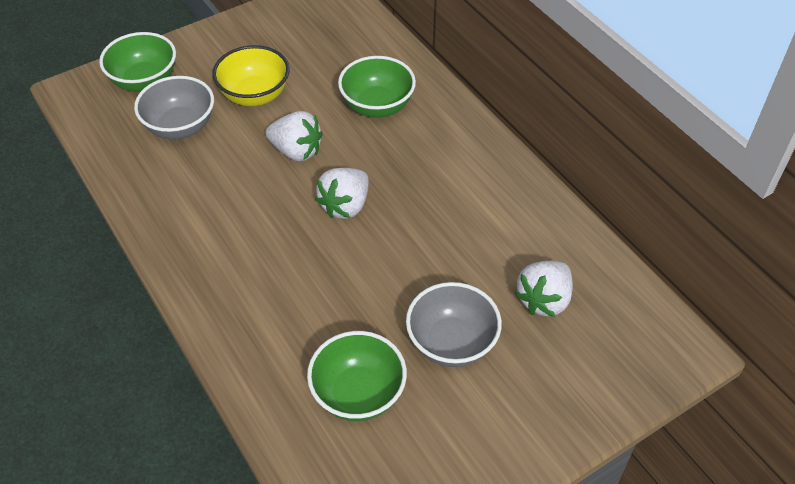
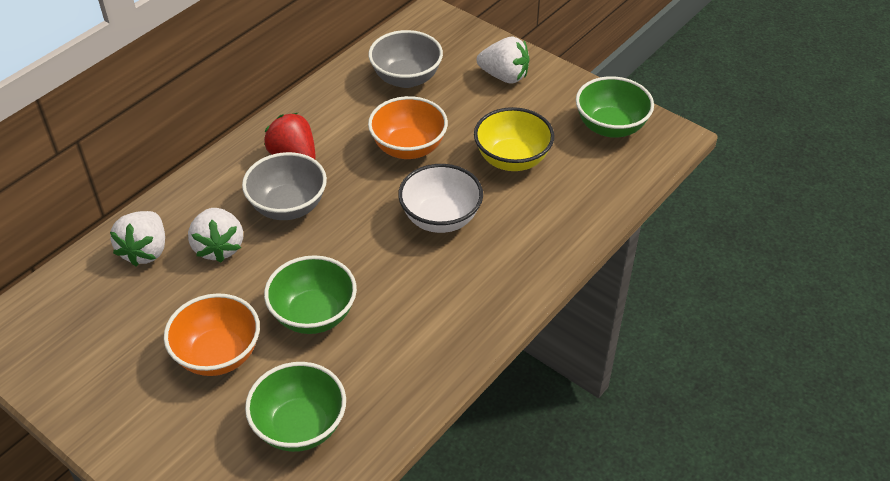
orange bowl: none = 0 -> [164,293,260,376] [368,96,448,159] = 2
red strawberry: none = 0 -> [264,113,316,159] = 1
white bowl: none = 0 -> [398,164,483,233] = 1

